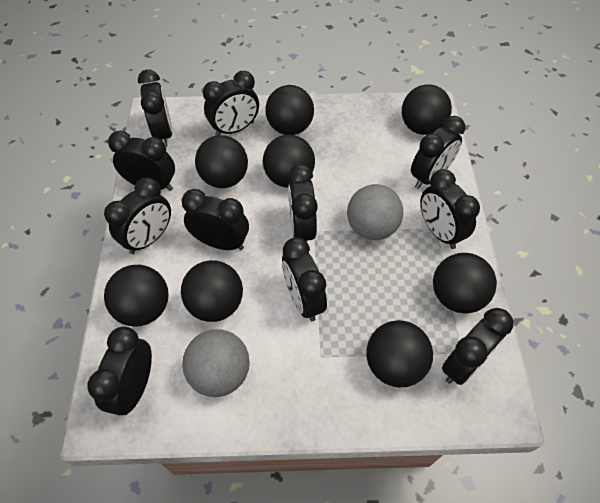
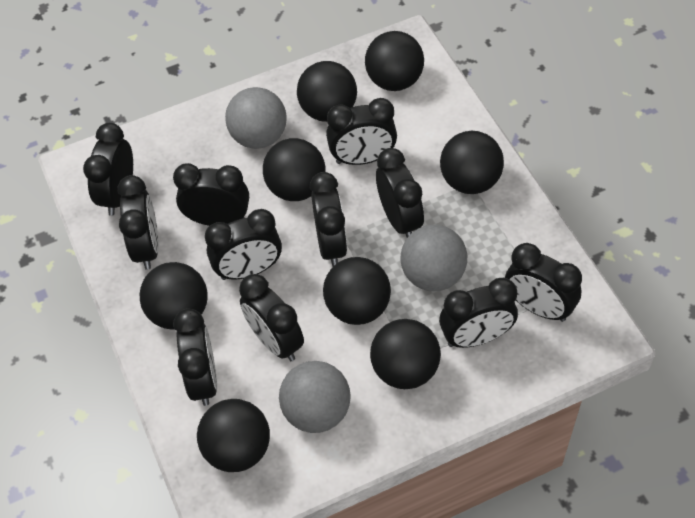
grey ball: [182,329,250,397] [347,184,403,240] = 2 -> [225,87,287,149] [279,361,351,433] [400,225,467,291] = 3

